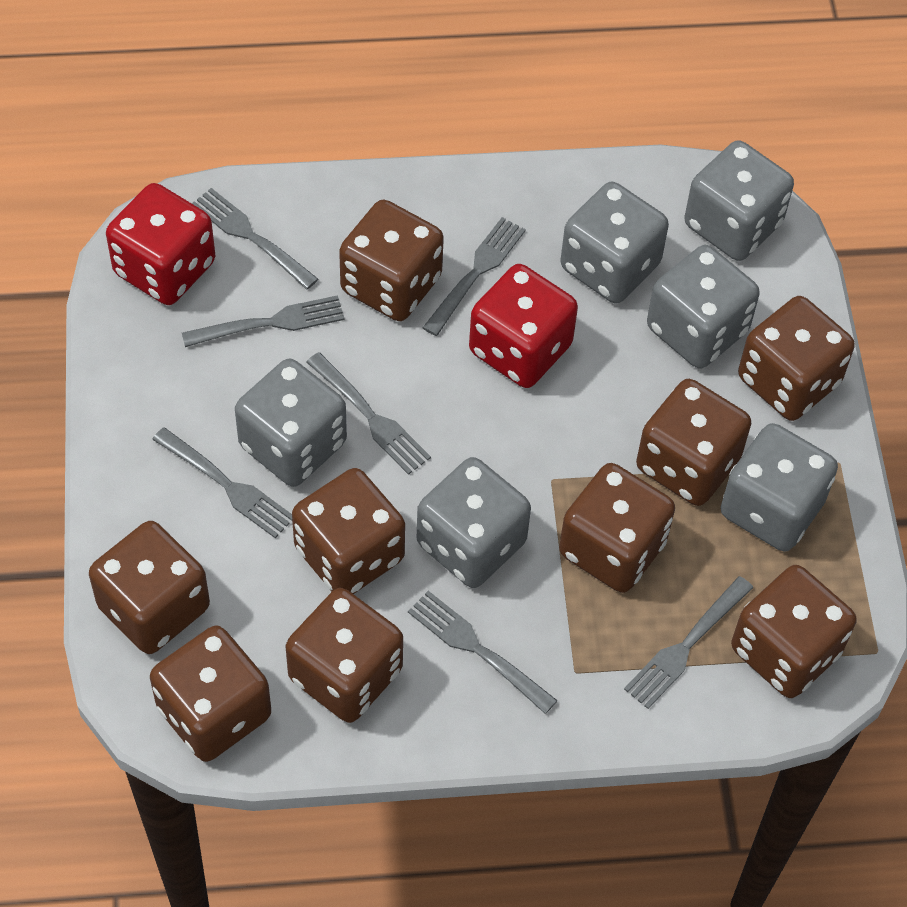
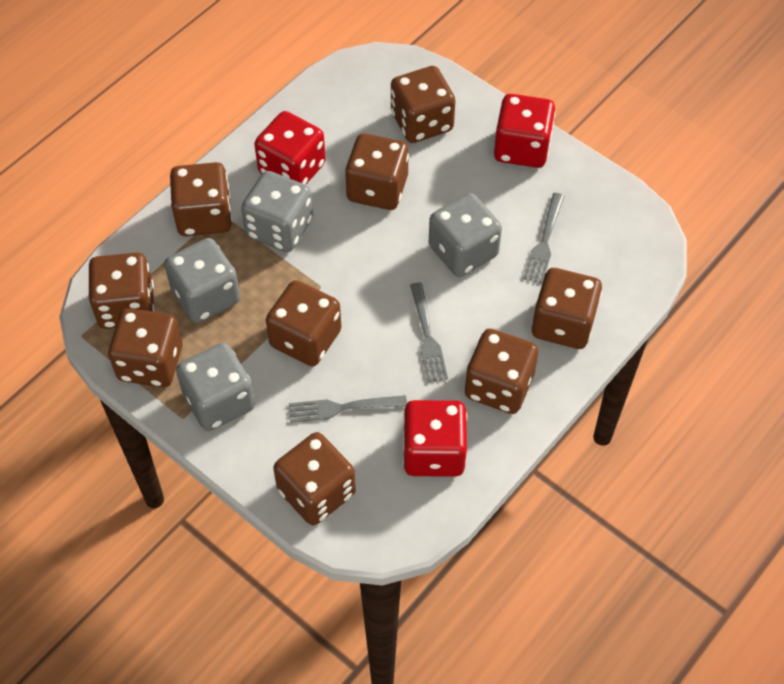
grey dice: [235,359,347,487] [417,457,531,588] [561,182,669,303] [647,245,760,369] [685,140,794,261] [720,423,838,551] = 6 -> [164,238,240,323] [176,343,255,431] [241,171,313,252] [429,193,502,277] = 4
grey fork: [152,427,292,538] [182,295,345,347] [192,188,318,290] [306,352,431,475] [408,591,558,714] [423,217,526,336] [624,576,753,709] = 7 -> [289,395,407,423] [410,282,448,382] [523,193,564,283] = 3
red dice: [106,183,215,305] [469,264,578,388] = 2 -> [254,111,326,185] [403,400,467,477] [494,94,555,168] = 3

